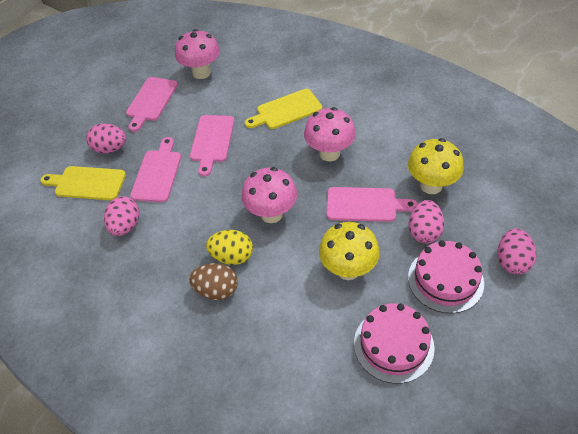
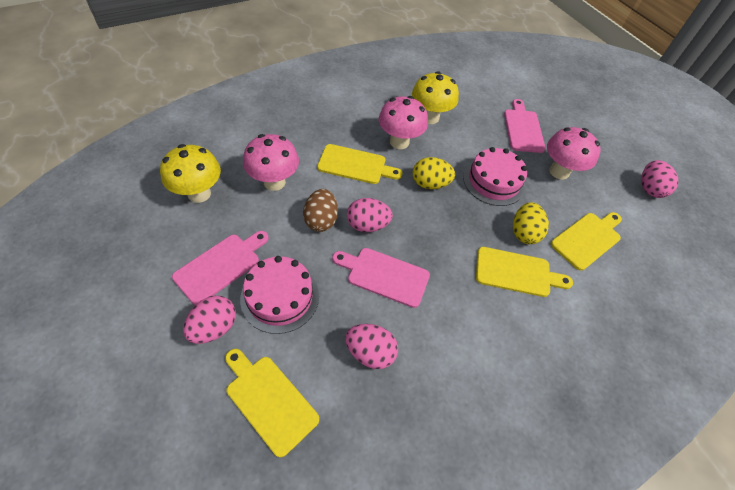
pink cutting board: [126,77,178,132] [130,137,181,202] [190,115,234,177] [326,187,418,222] = 4 -> [172,231,269,305] [332,248,430,308] [504,99,546,153] = 3
yellow cutting board: [40,166,126,201] [245,89,322,129] = 2 -> [225,349,319,457] [317,144,402,184] [476,247,573,297] [551,212,622,271] = 4
yellow egg: [206,230,253,265] = 1 -> [413,157,455,189] [513,202,549,244] = 2

